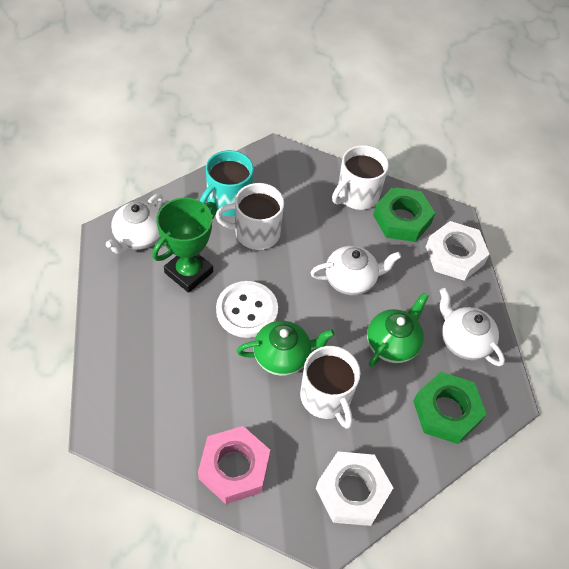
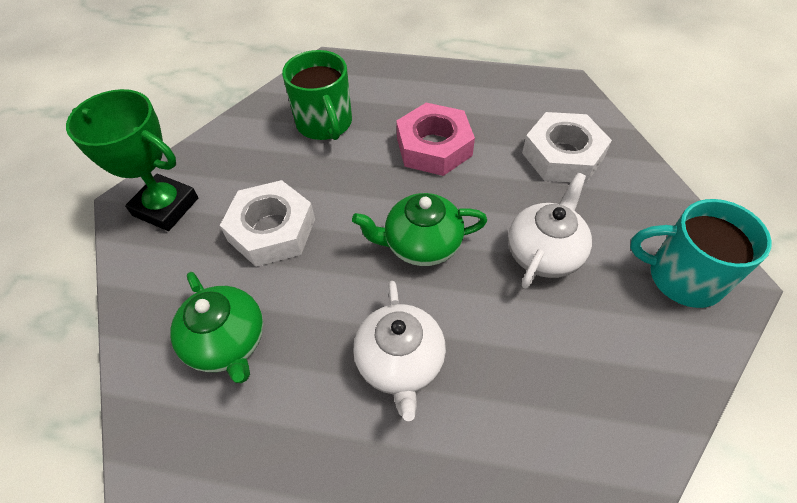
green mug: none = 0 -> [282,50,352,140] = 1
green nut: [373,187,435,242] [413,372,487,444] = 2 -> none = 0
white button: [216,281,278,338] = 1 -> none = 0
white mug: [216,183,284,250] [300,346,360,429] [332,145,389,210] = 3 -> none = 0
white teapot: [106,194,163,254] [310,246,401,295] [440,288,505,366] = 3 -> [353,281,446,421] [508,173,592,289] = 2

